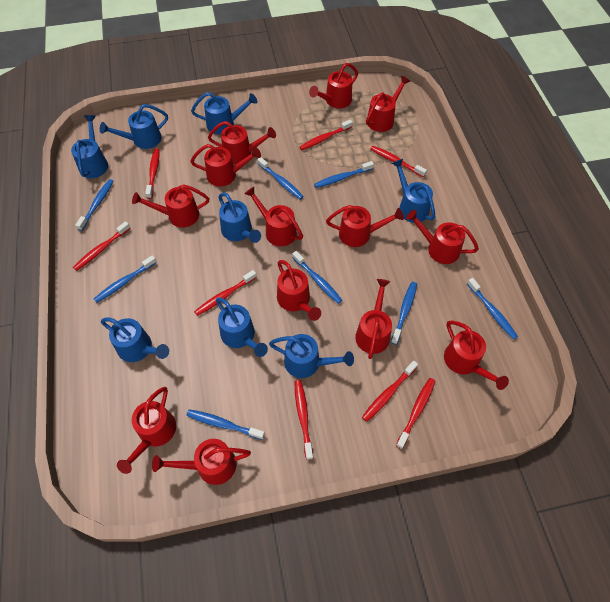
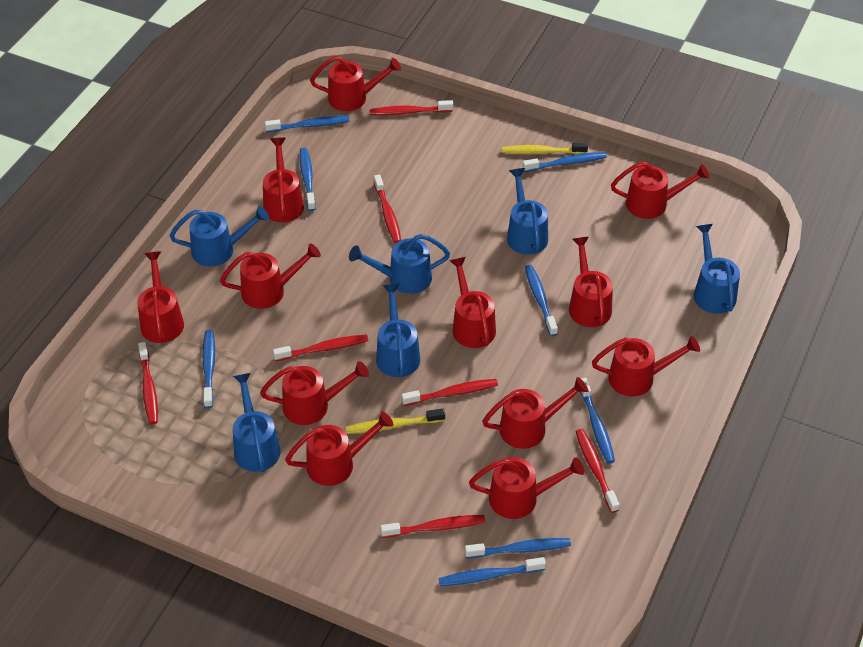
blue watering can: [71,115,108,178] [100,104,168,149] [101,317,169,362] [191,92,258,134] [216,297,268,357] [218,193,261,243] [269,334,354,378] [392,159,435,223] = 8 -> [170,206,269,267] [233,373,281,472] [349,234,450,294] [376,284,420,377] [507,168,548,255] [694,224,740,314] = 6
red toothbrush: [73,221,130,271] [145,149,159,199] [194,270,257,316] [295,380,313,460] [300,120,353,150] [362,361,418,422] [370,146,427,177] [396,378,435,449] = 8 -> [138,342,158,425] [273,334,368,361] [370,100,453,115] [374,174,401,243] [380,515,486,538] [401,379,498,406] [575,429,620,513] = 7
red watering can: [117,387,176,474] [132,184,209,227] [152,439,251,485] [190,144,261,187] [208,121,276,164] [244,187,303,246] [277,260,321,321] [309,63,358,108] [326,205,404,247] [355,279,392,359] [366,76,410,132] [406,210,479,264] [444,321,509,390] = 13 -> [137,251,184,343] [220,243,321,309] [260,361,369,425] [263,137,304,222] [285,411,393,486] [310,56,401,111] [449,257,496,348] [469,457,584,519] [482,377,588,449] [569,237,613,327] [592,336,700,397] [611,161,710,219] = 12
yellow toothbrush: none = 0 -> [346,409,445,434] [502,142,588,154] = 2

